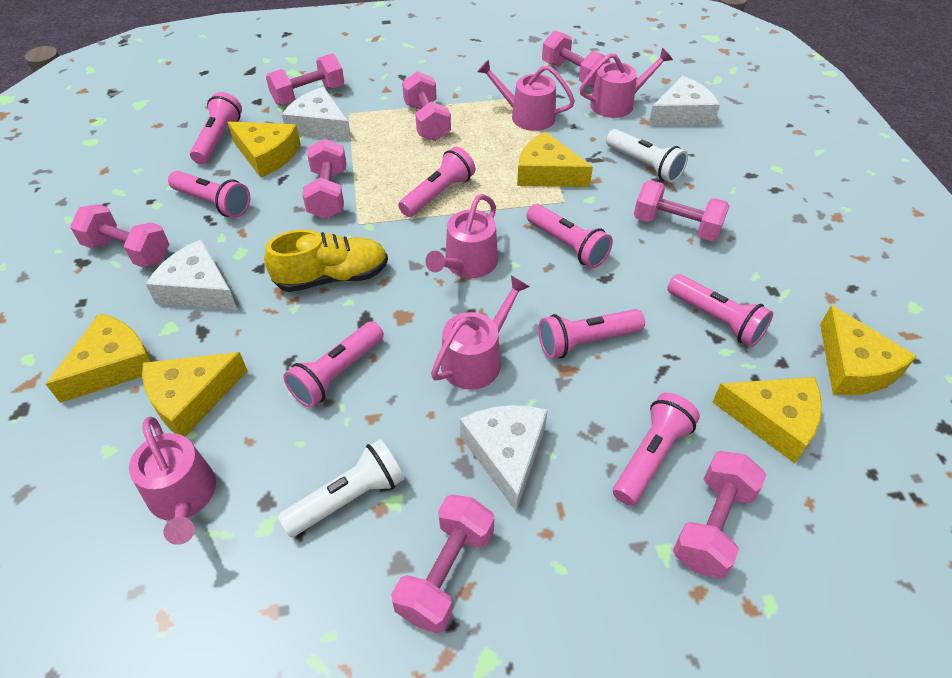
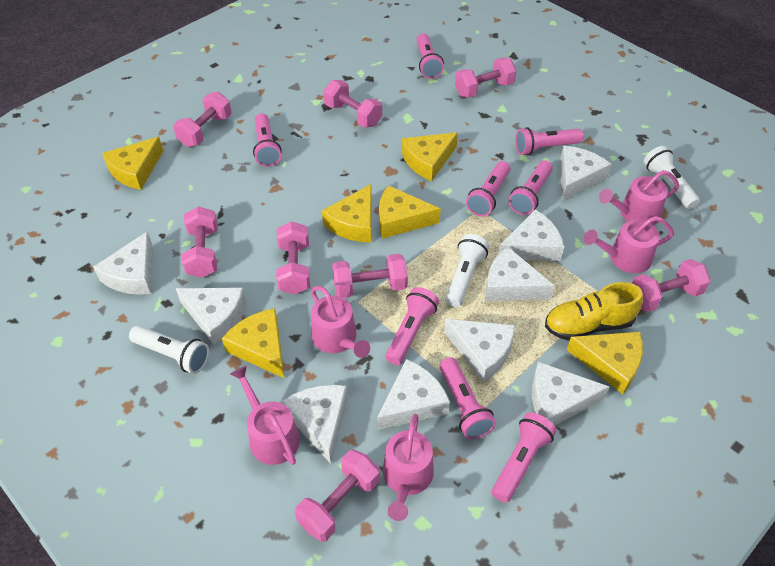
white cheese: [146,239,237,310] [282,87,352,141] [460,405,548,512] [648,76,720,126] = 4 -> [94,231,153,295] [176,288,246,345] [282,385,348,464] [377,359,450,430] [444,319,515,382] [486,246,555,301] [498,209,564,261] [532,362,610,425] [560,146,611,200] = 9
white flashlight: [278,439,404,537] [606,129,688,183] = 2 -> [129,325,209,374] [445,234,489,307] [644,146,700,209] = 3

